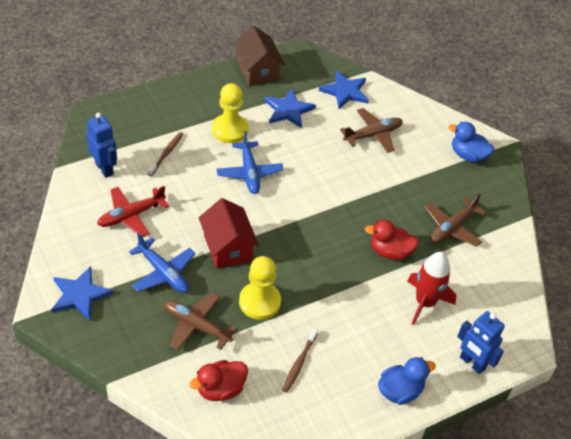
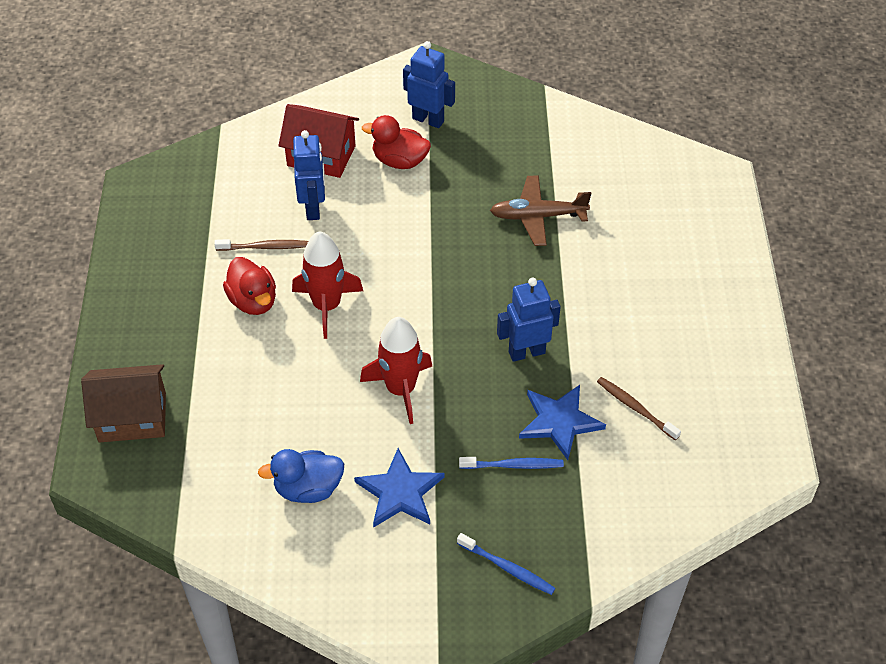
blue duck: [378,357,436,405] [448,122,494,162] = 2 -> [258,449,344,503] = 1
blue plane: [129,233,195,293] [217,131,284,194] = 2 -> none = 0
blue robot: [87,113,117,178] [457,311,505,374] = 2 -> [293,130,325,220] [403,41,455,128] [497,278,561,362] = 3
blue star: [51,266,114,321] [264,88,316,128] [319,71,369,109] = 3 -> [354,448,444,528] [519,385,606,460] = 2
blue toothbrush: none = 0 -> [457,533,555,595] [459,457,564,469] = 2
brown plane: [164,292,238,351] [340,108,403,153] [424,194,486,247] = 3 -> [490,175,591,246] = 1
red plane: [97,186,169,237] = 1 -> none = 0
red rocket: [407,252,456,325] = 1 -> [292,231,363,339] [360,317,432,424] = 2
yellow pawn: [212,83,248,143] [239,256,281,320] = 2 -> none = 0

